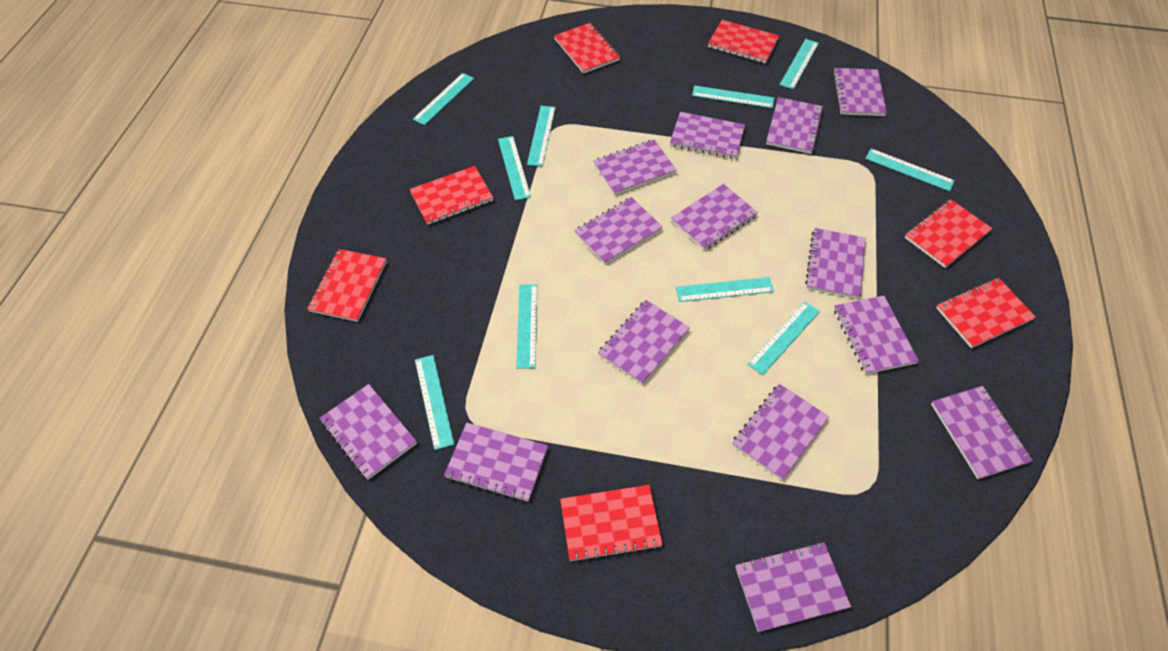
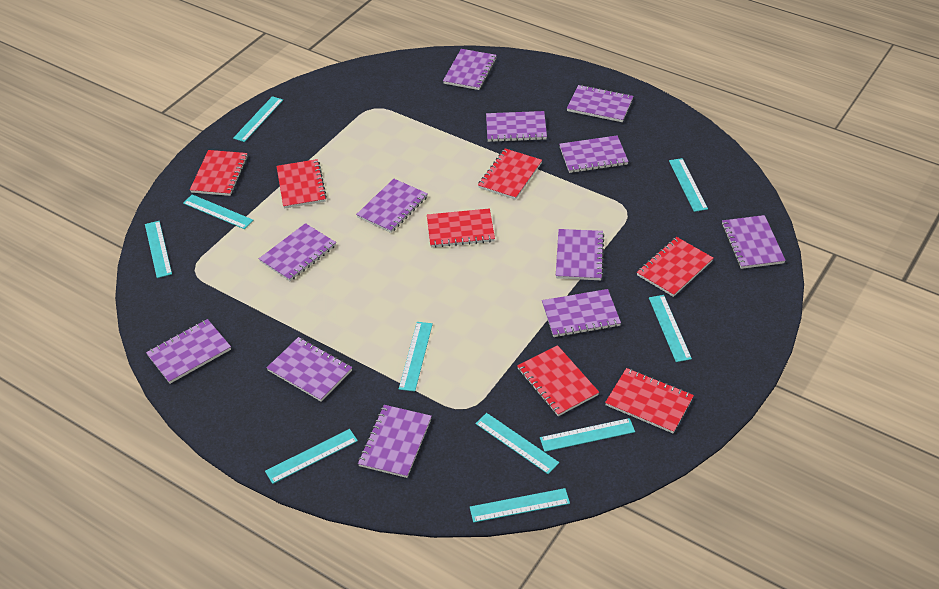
purple notebook: [320,384,417,480] [444,423,548,502] [574,197,663,264] [593,140,676,195] [598,300,690,385] [670,112,745,159] [671,184,758,251] [732,384,829,480] [735,542,851,632] [766,97,823,154] [805,228,866,299] [833,68,887,116] [834,296,919,374] [931,386,1033,479] = 14 -> [146,319,231,384] [259,223,336,281] [267,337,352,402] [356,179,428,233] [358,405,432,478] [443,49,497,90] [486,111,547,142] [542,289,621,337] [556,229,604,280] [559,135,629,173] [567,85,633,122] [722,215,786,269] = 12

